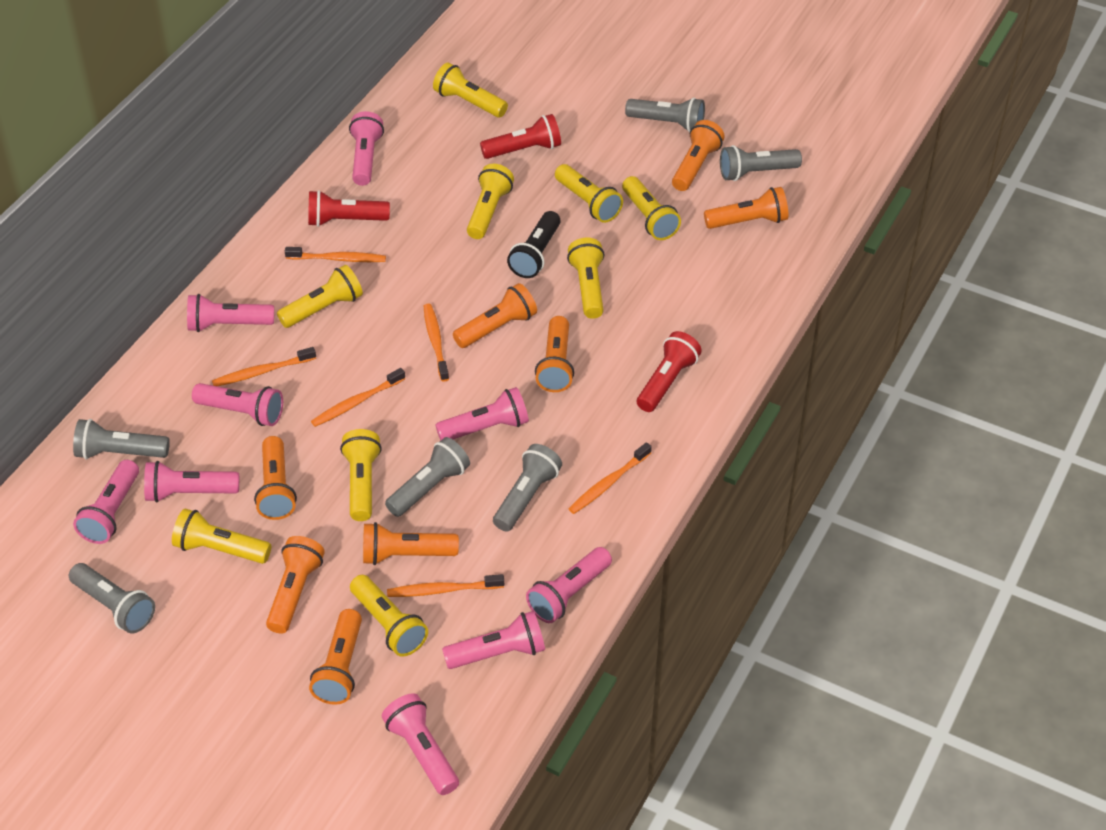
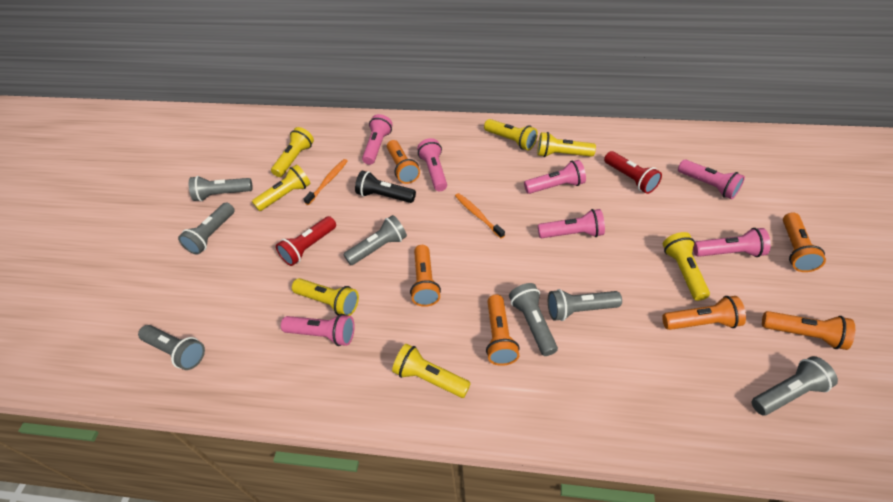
grey flashlight: [69,563,155,633] [73,419,170,459] [385,437,470,517] [493,444,562,532] [625,97,705,132] [720,145,802,181] = 6 -> [138,325,205,370] [178,202,235,255] [189,176,253,201] [343,215,407,265] [509,283,558,356] [548,289,622,321] [751,356,838,415] = 7
orange flashlight: [254,436,297,520] [266,536,325,634] [309,609,362,705] [363,522,459,565] [453,283,537,348] [535,316,574,392] [672,120,725,191] [704,187,789,229] = 8 -> [387,140,420,184] [410,245,441,307] [486,295,520,366] [662,296,746,330] [762,311,855,350] [783,212,826,272] = 6
orange toothbrush: [212,347,316,386] [285,247,386,262] [311,368,405,427] [387,574,504,597] [424,304,449,382] [569,442,652,514] = 6 -> [304,159,348,205] [455,193,505,239] = 2
pink flashlight: [73,460,139,544] [144,461,239,503] [187,294,274,332] [192,383,283,426] [349,111,384,186] [382,693,459,795] [435,387,529,440] [442,611,545,669] [526,547,612,623] = 9 -> [281,314,355,346] [362,114,392,165] [417,138,447,191] [524,160,586,194] [538,209,605,238] [678,160,745,199] [693,228,771,257] = 7
red flashlight: [308,190,390,227] [480,114,561,159] [637,331,702,412] = 3 -> [276,216,336,266] [604,151,662,194] = 2
yellow flashlight: [172,508,271,564] [277,265,363,328] [340,429,382,521] [350,575,428,657] [433,63,508,117] [467,164,514,239] [555,164,623,223] [567,238,604,319] [622,176,681,240] = 9 -> [252,164,311,211] [271,127,314,177] [292,278,359,316] [392,344,471,398] [484,119,538,150] [537,132,596,157] [663,232,710,301] = 7

